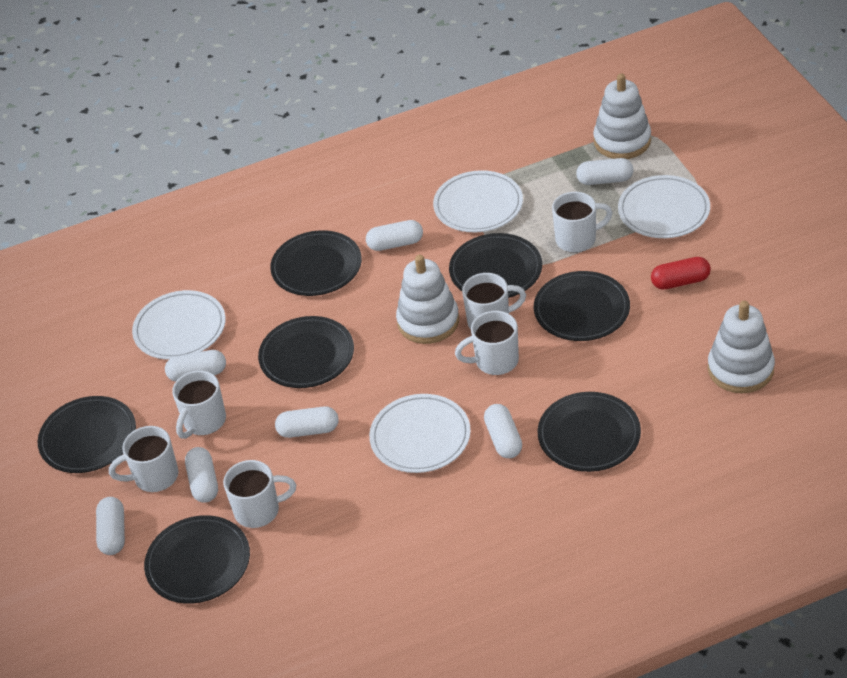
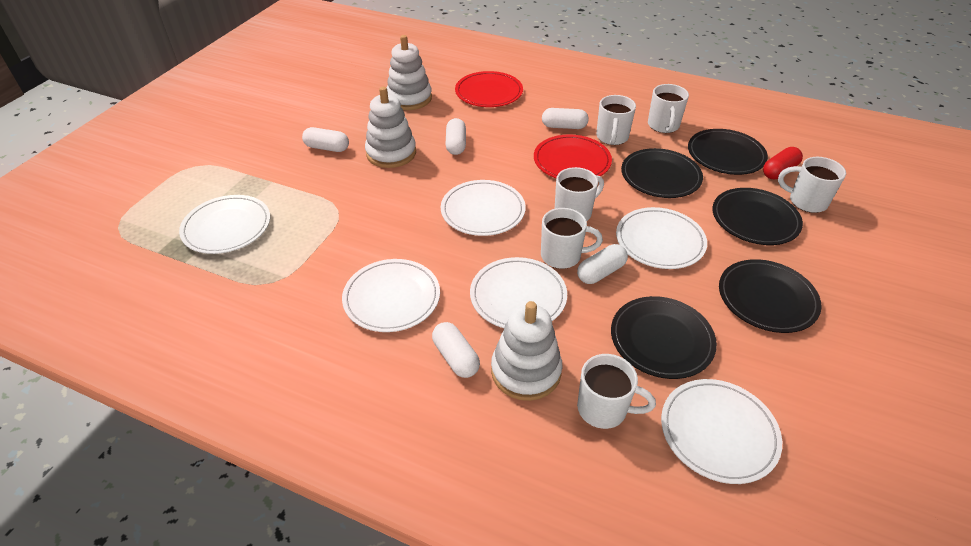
black plate: [38,396,136,473] [144,515,250,604] [258,316,354,388] [270,230,362,296] [449,233,542,298] [534,271,630,341] [538,392,641,472] = 7 -> [611,296,717,379] [621,148,703,198] [688,129,768,175] [712,188,803,245] [719,259,822,333] = 5
red plate: none = 0 -> [455,71,523,107] [534,134,612,178] = 2
white capsule: [96,497,125,555] [165,350,226,382] [185,447,218,503] [275,406,339,438] [366,220,423,251] [484,404,522,458] [576,158,633,185] = 7 -> [302,127,349,152] [432,322,480,378] [446,118,466,155] [542,108,589,129] [577,244,628,284] = 5
white plate: [132,290,226,360] [369,394,471,473] [433,170,523,232] [618,175,710,238] = 4 -> [179,195,270,254] [342,259,440,332] [441,180,526,236] [470,257,567,328] [616,207,707,269] [661,379,782,484] = 6

